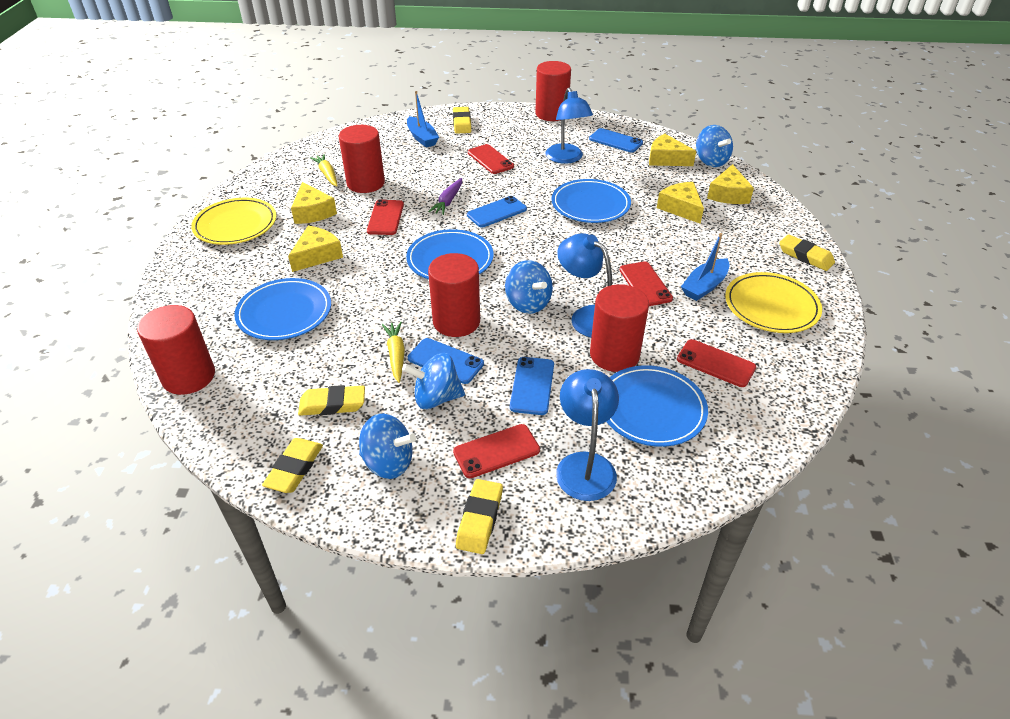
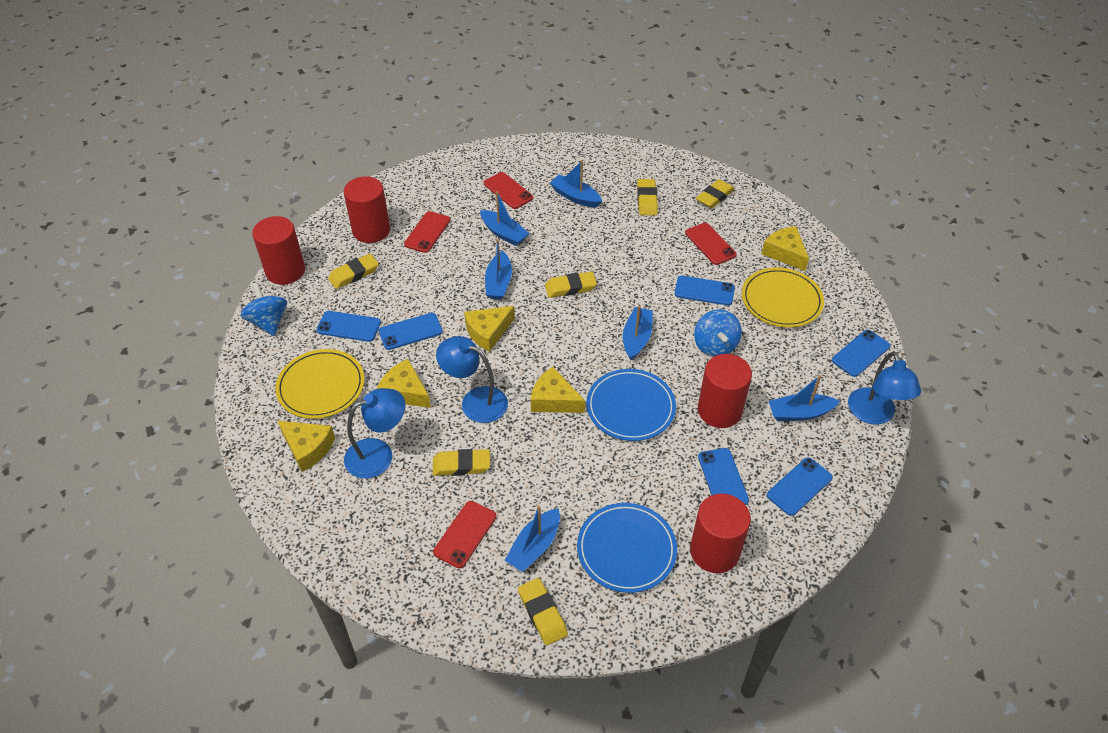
blue boat: [407,91,439,148] [681,233,730,301] = 2 -> [480,191,529,246] [485,239,512,300] [505,505,560,572] [550,160,602,207] [623,305,653,360] [769,375,840,421] = 6
blue phone: [408,338,484,384] [467,196,527,227] [510,357,554,415] [589,128,643,153] = 4 -> [317,311,381,342] [379,313,443,350] [675,276,735,305] [698,448,749,505] [767,458,833,516] [832,330,890,377] = 6
blue plate: [234,278,331,340] [406,229,494,280] [552,179,631,223] [606,365,708,447] = 4 -> [577,503,677,593] [586,369,676,441] = 2
blue spinning top: [359,413,416,479] [402,353,465,409] [505,260,553,314] [696,125,733,167] = 4 -> [241,282,287,336] [694,309,742,357] = 2
purple carrot: [428,178,462,215] = 1 -> none = 0
red cylinder: [137,305,215,395] [339,125,385,193] [428,253,480,337] [535,61,571,121] [590,284,649,372] = 5 -> [252,216,305,285] [344,176,390,243] [690,494,751,573] [698,354,752,428] = 4
red phone: [367,199,404,235] [453,424,540,478] [468,144,514,174] [620,261,673,306] [677,339,756,387] = 5 -> [404,211,450,253] [433,501,496,568] [484,172,533,209] [685,223,737,265] = 4
yellow carrot: [310,154,338,186] [382,322,405,383] = 2 -> none = 0
yellow eraser: [262,438,323,493] [298,385,365,416] [453,107,471,134] [456,479,503,554] [779,234,835,271] = 5 -> [328,254,379,289] [433,449,490,476] [518,578,568,645] [545,272,597,298] [637,179,658,215] [696,179,735,208] = 6

